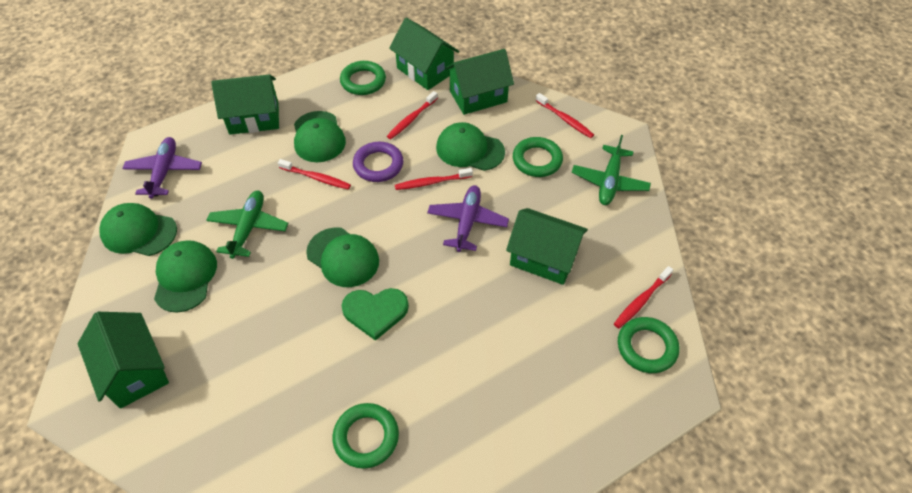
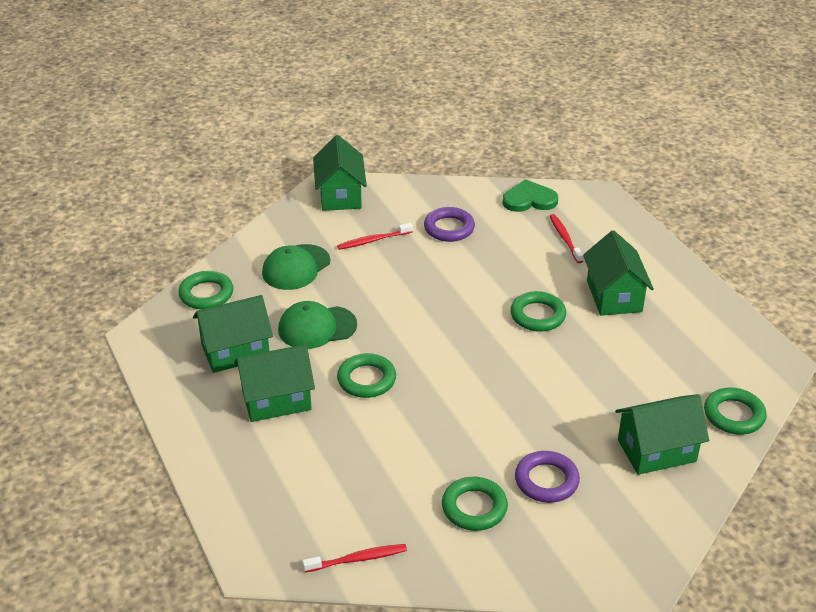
green cap: [99,203,177,256] [154,240,217,313] [294,111,346,162] [306,227,379,287] [436,122,505,171] = 5 -> [262,244,330,290] [278,301,357,349] = 2
green plane: [206,191,288,259] [572,135,651,205] = 2 -> none = 0
green ring: [333,403,399,469] [340,61,386,95] [513,137,563,177] [618,317,679,373] = 4 -> [178,271,233,310] [337,353,396,398] [442,477,508,531] [510,291,566,332] [704,388,766,435] = 5
purple plane: [122,137,202,199] [427,185,509,252] = 2 -> none = 0
purple ring: [353,142,403,182] = 1 -> [424,207,475,242] [515,451,580,503] = 2
red toothbrush: [278,159,351,190] [387,91,438,139] [395,168,473,190] [535,93,594,138] [614,266,673,328] = 5 -> [302,544,407,572] [337,223,413,250] [550,214,583,263] = 3

